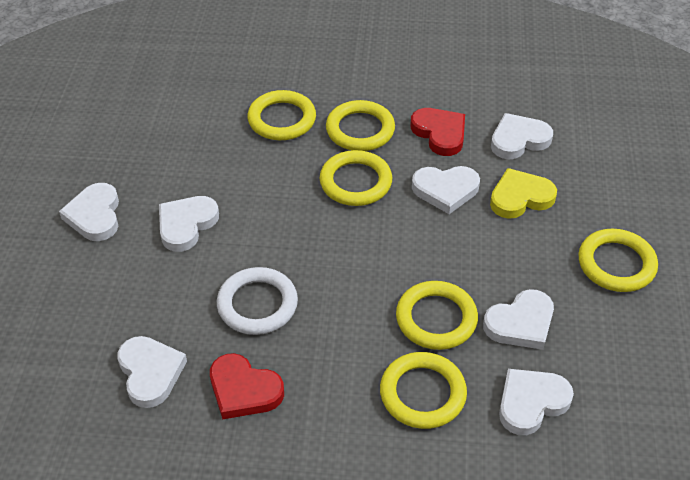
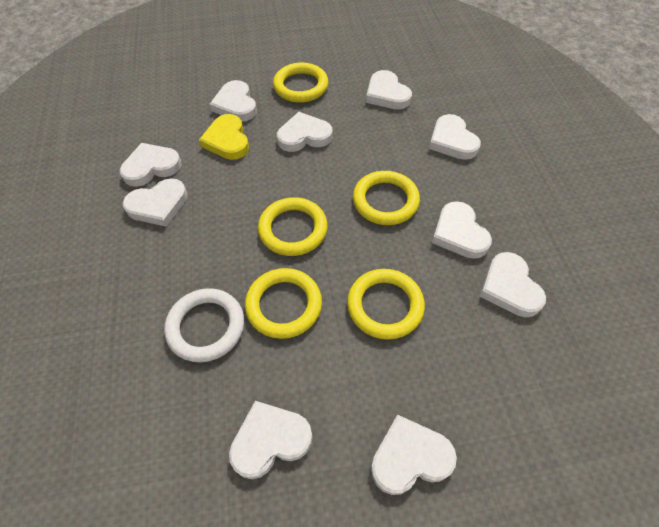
red heart: [210,353,284,420] [411,108,465,156] = 2 -> none = 0
white heart: [59,183,119,241] [117,336,187,408] [159,196,219,252] [412,166,480,214] [483,289,554,350] [491,113,553,160] [499,369,574,435] = 7 -> [120,143,182,187] [123,178,188,227] [209,80,257,122] [229,401,313,479] [277,112,333,152] [366,70,412,109] [371,415,457,495] [429,114,481,160] [432,201,492,259] [480,252,546,317] = 10
yellow ring: [247,90,316,140] [320,150,392,206] [326,100,395,151] [380,352,467,429] [396,281,478,350] [578,229,658,292] = 6 -> [245,268,322,339] [258,197,328,256] [273,62,328,103] [347,269,425,340] [353,171,420,225] = 5

